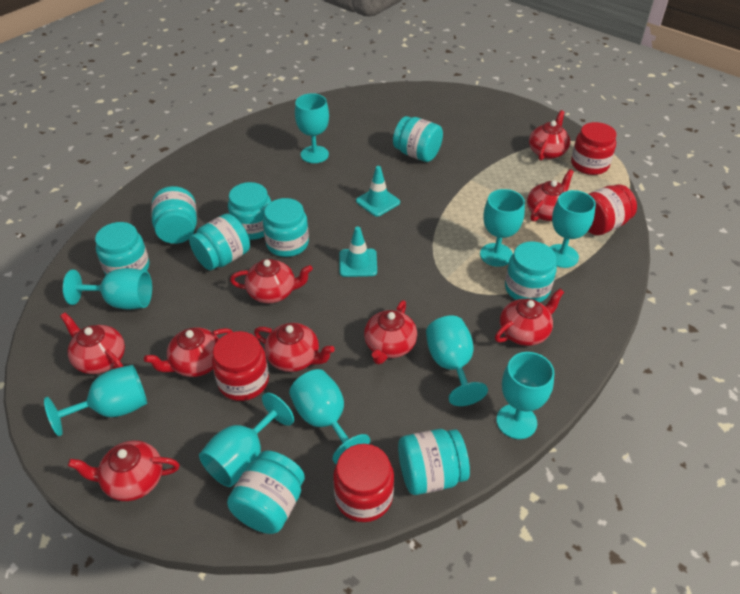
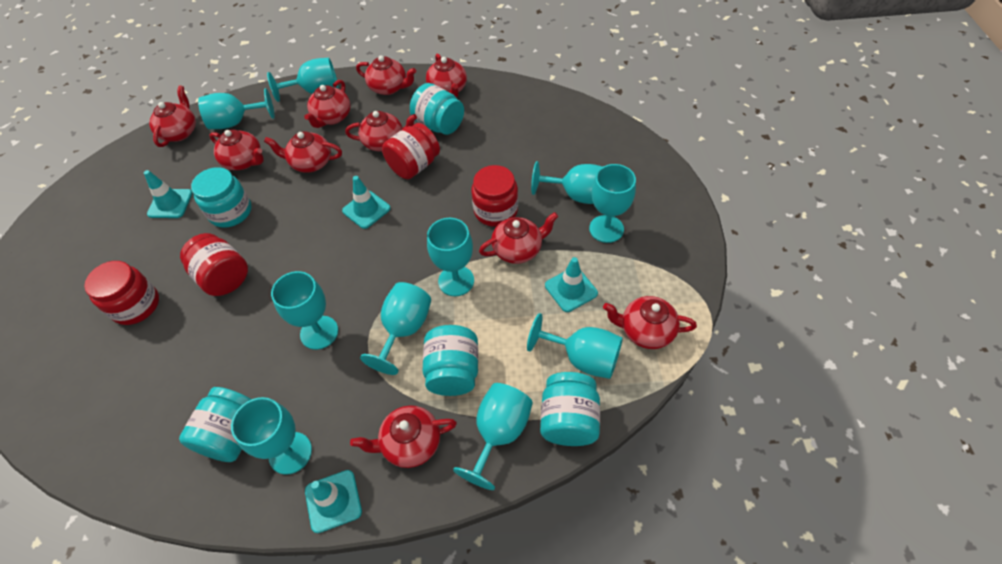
red teapot: [60,313,125,374] [68,441,180,501] [144,327,233,377] [230,259,313,303] [254,323,335,372] [364,300,417,364] [495,289,564,346] [527,169,574,222] [529,110,570,161] = 9 -> [149,85,196,147] [209,130,264,170] [264,131,342,173] [304,80,351,128] [345,111,417,151] [350,405,457,468] [356,55,416,95] [426,54,467,98] [479,212,558,264] [603,296,697,349] = 10
turquoise goblet: [44,365,147,436] [63,268,152,309] [199,393,294,487] [289,369,370,464] [295,93,329,163] [426,316,488,406] [480,189,525,267] [496,352,554,439] [550,190,596,268] = 9 -> [198,88,275,129] [231,397,312,475] [267,58,339,102] [271,271,338,350] [360,282,431,375] [427,218,474,296] [453,383,533,490] [527,313,623,379] [531,161,603,204] [589,164,636,243] = 10
turquoise jar: [95,222,149,275] [152,186,197,244] [189,214,250,270] [227,451,305,534] [228,182,271,240] [263,198,309,257] [393,116,443,162] [398,429,470,495] [505,242,557,302] = 9 -> [179,387,252,462] [191,167,252,228] [410,83,464,135] [423,325,478,396] [540,372,600,446] = 5
turquoise traffic cone: [340,226,377,277] [356,166,400,217] = 2 -> [144,170,192,218] [305,470,362,533] [342,176,391,229] [545,257,598,312] = 4

